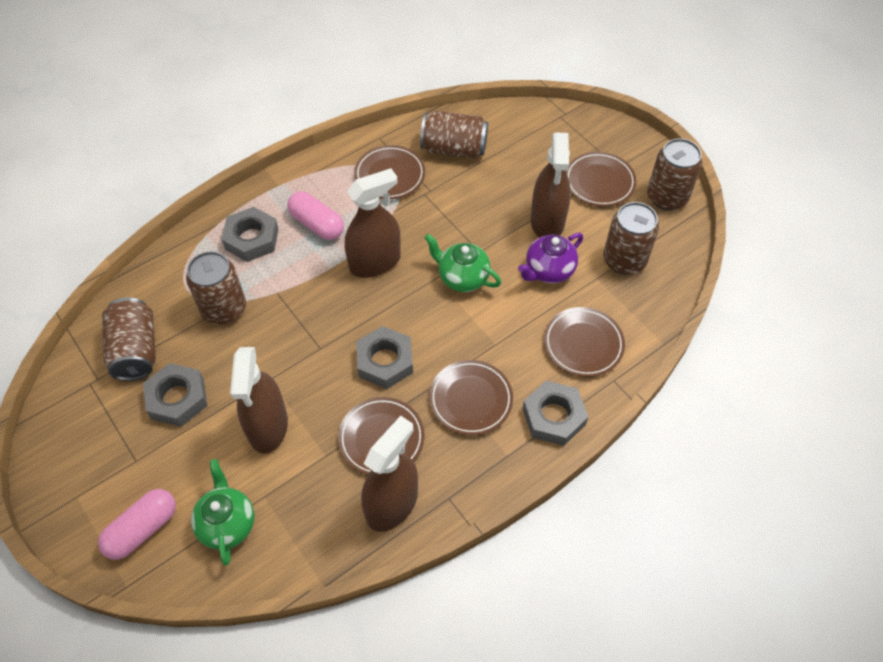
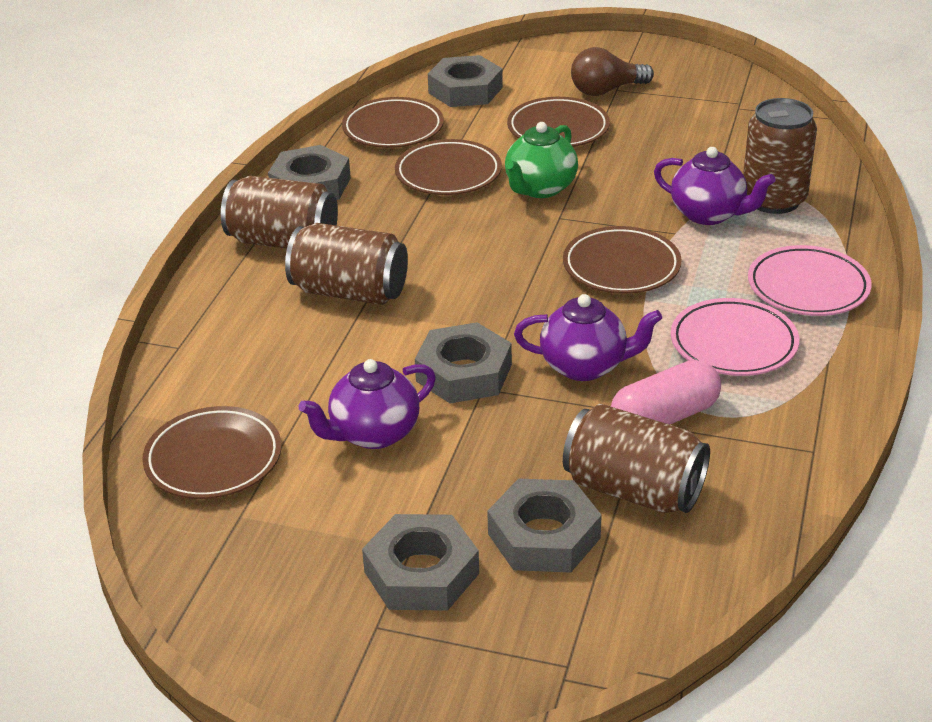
brown can: [102,297,156,381] [186,251,246,325] [420,111,488,159] [603,202,659,275] [647,138,702,211] = 5 -> [221,176,338,249] [285,223,408,305] [563,404,710,513] [743,98,817,214] = 4
brown light bulb: none = 0 -> [571,47,654,96] = 1
brown spray bottle: [230,347,288,454] [345,168,401,278] [361,416,418,532] [530,132,571,238] = 4 -> none = 0
green teapot: [191,459,254,566] [424,234,501,292] = 2 -> [505,122,578,198] = 1
grey nut: [143,363,207,427] [221,207,278,262] [356,326,413,389] [523,381,588,446] = 4 -> [268,145,351,200] [362,514,479,611] [415,322,512,403] [428,55,503,107] [487,479,602,573] = 5
pink capsule: [98,489,176,560] [287,191,344,240] = 2 -> [611,360,721,425] = 1
pink plate: none = 0 -> [671,298,799,376] [748,245,872,316] = 2
purple teapot: [518,233,583,284] = 1 -> [298,359,436,449] [514,294,662,381] [654,147,775,225] = 3

